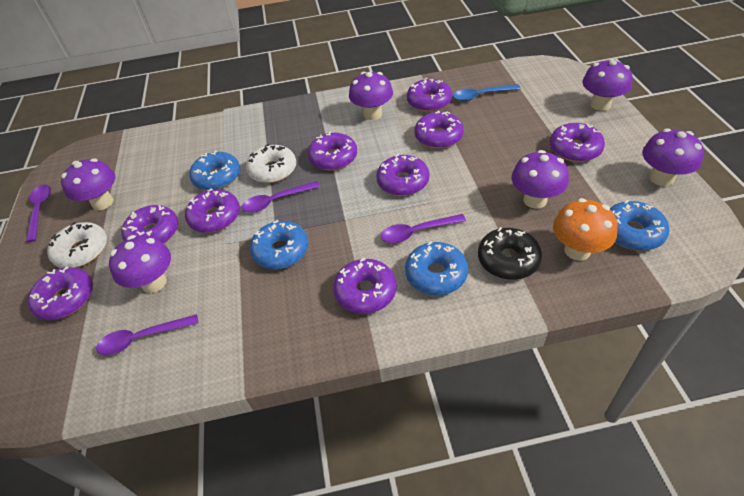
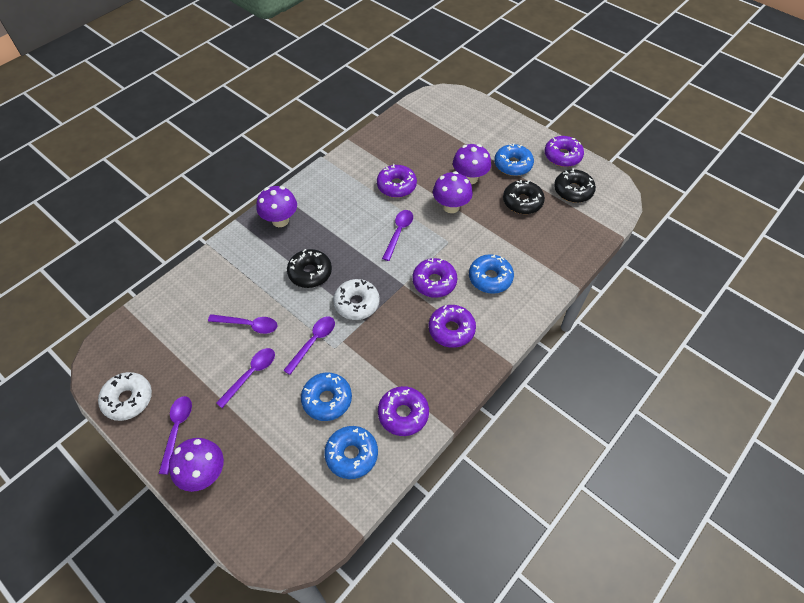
black donut: [478,227,542,280] = 1 -> [287,249,332,288] [503,180,545,214] [554,168,596,203] = 3
blue spoon: [453,84,521,101] = 1 -> none = 0
orange mushroom: [553,198,618,261] = 1 -> none = 0
purple donut: [28,266,93,320] [121,205,178,244] [185,188,240,233] [308,131,357,170] [333,258,397,314] [376,154,429,196] [407,78,452,112] [414,111,464,148] [550,123,605,162] = 9 -> [377,164,417,198] [378,386,429,436] [412,258,457,298] [429,305,476,348] [544,136,584,167] = 5
purple mushroom: [61,158,115,210] [109,235,171,293] [349,72,393,120] [512,150,569,209] [582,59,633,111] [642,128,704,186] = 6 -> [169,438,224,492] [256,186,297,227] [433,171,473,213] [453,144,491,184] = 4
purple spoon: [26,185,51,242] [96,314,198,355] [242,181,320,213] [381,214,466,243] = 4 -> [159,396,192,475] [208,314,277,334] [216,348,275,408] [283,317,335,375] [382,210,413,261] = 5

